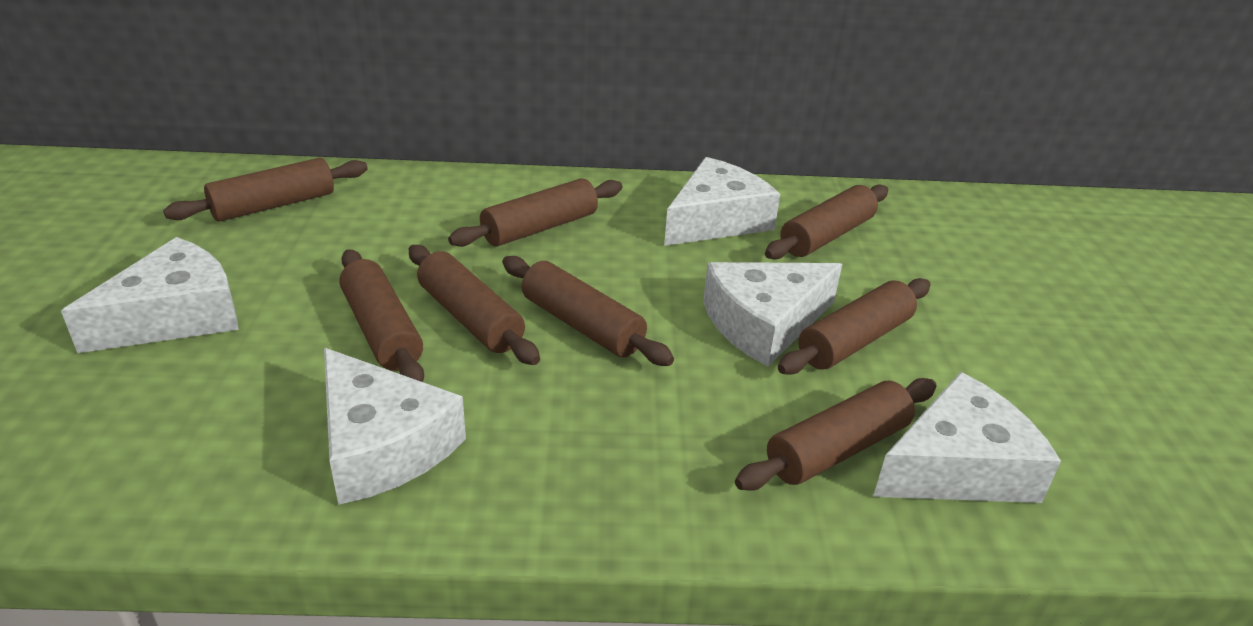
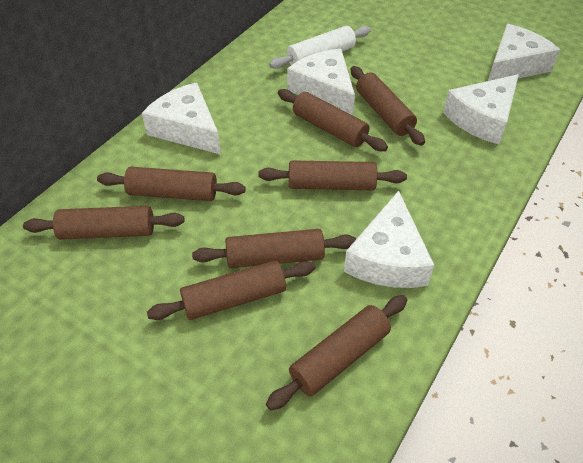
white rolling pin: none = 0 -> [269,26,371,69] = 1

